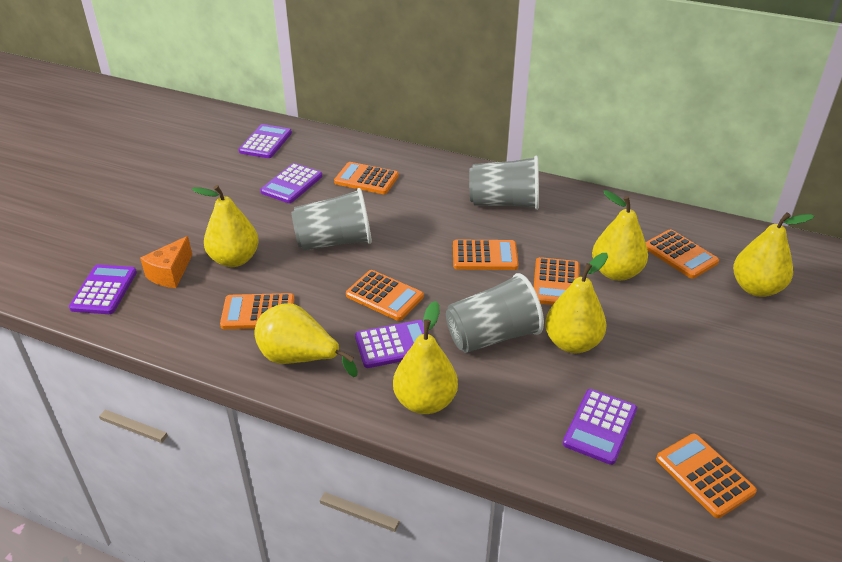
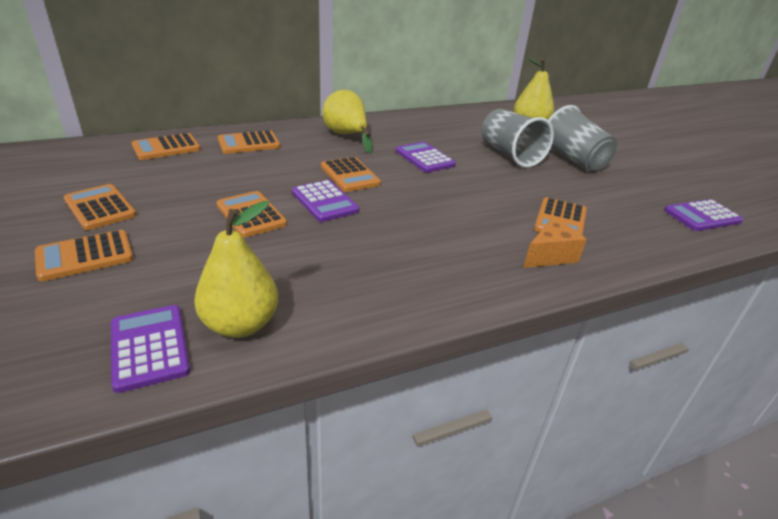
grey cup: [291,188,372,251] [446,273,544,353] [469,156,539,210] = 3 -> [482,109,554,168] [548,105,617,172] = 2
purple calculator: [69,265,137,314] [239,124,292,158] [260,163,322,203] [355,320,429,368] [563,389,637,465] = 5 -> [111,305,190,393] [292,180,359,222] [396,142,456,173] [664,199,743,231] = 4
yellow pear: [192,185,259,267] [254,303,358,377] [393,301,458,414] [545,253,608,353] [592,190,648,281] [733,212,814,297] = 6 -> [194,201,278,338] [322,90,373,153] [514,59,554,120] = 3

